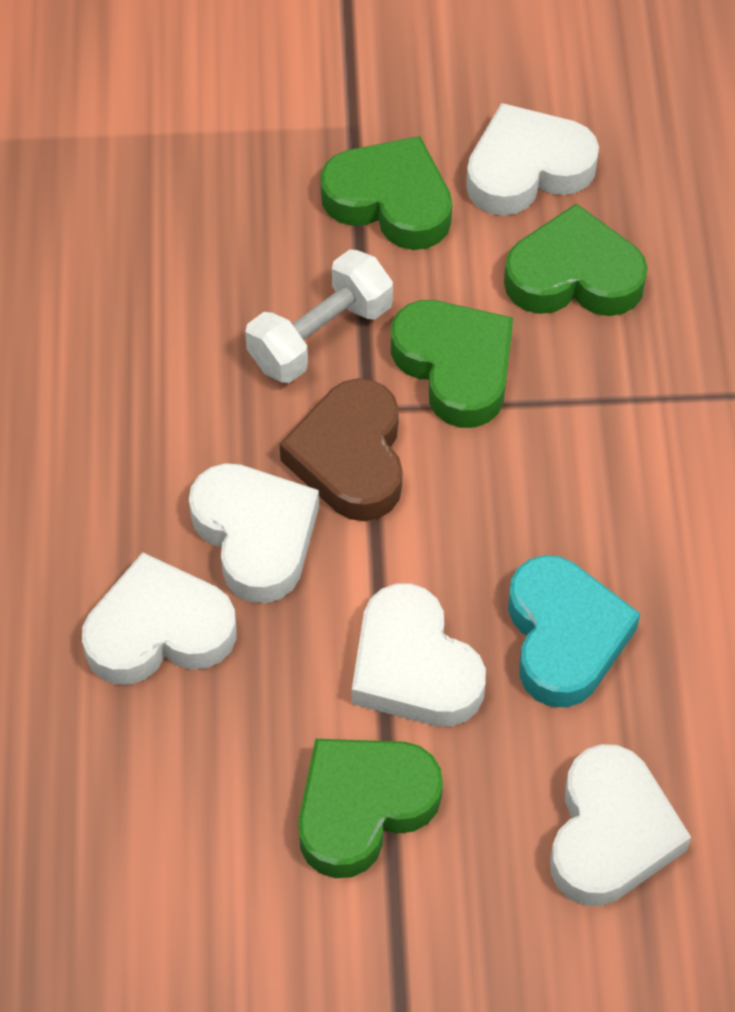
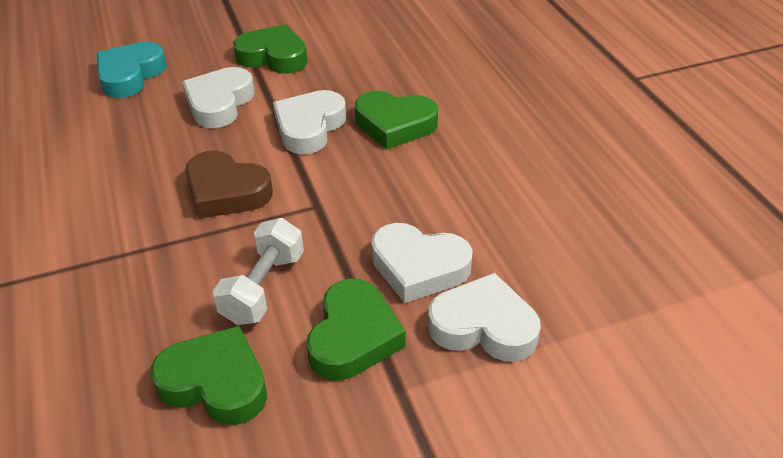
white heart: [82,552,237,685] [189,463,319,603] [352,584,486,726] [466,103,599,216] [550,744,691,906] = 5 -> [182,67,255,128] [273,90,346,154] [371,223,473,303] [428,273,541,362] = 4

